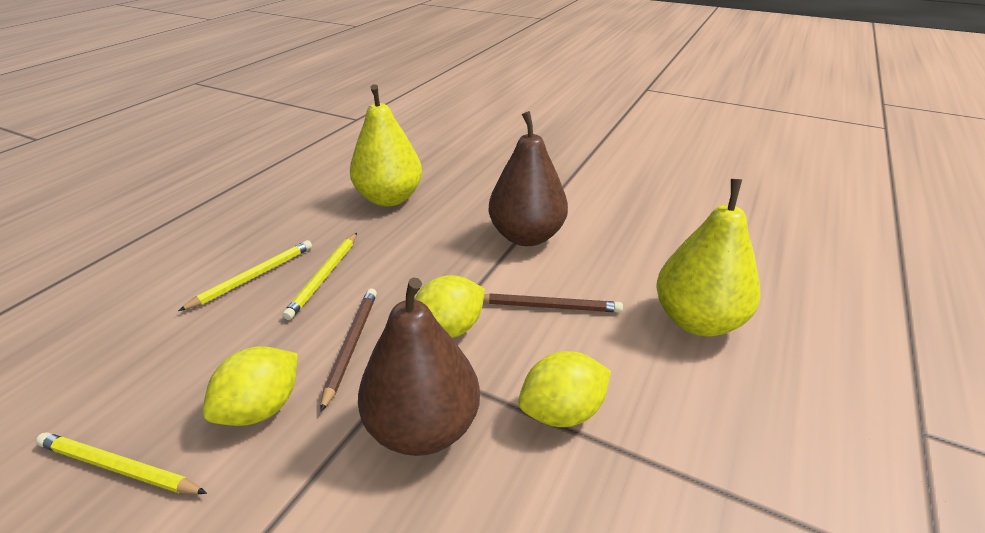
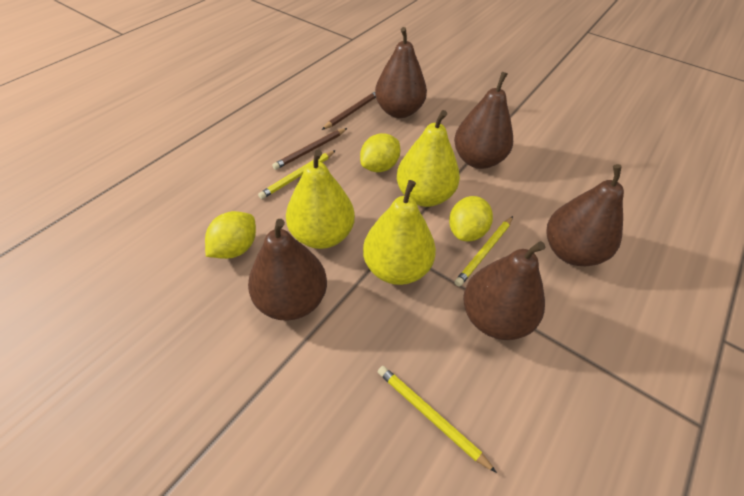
brown pear: [358,277,480,456] [489,111,568,246] = 2 -> [248,219,327,321] [375,27,427,118] [454,72,513,169] [463,241,545,340] [547,164,624,266] = 5
yellow pear: [350,84,422,206] [656,179,761,336] = 2 -> [286,150,355,249] [363,180,436,285] [397,110,460,207] = 3

